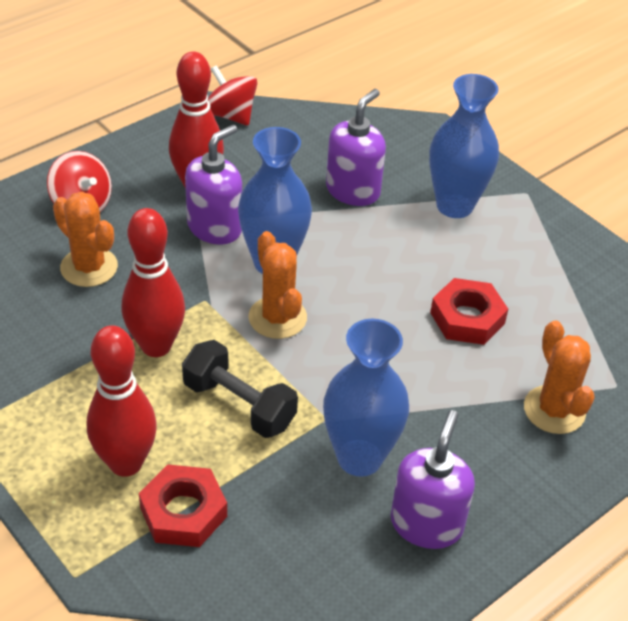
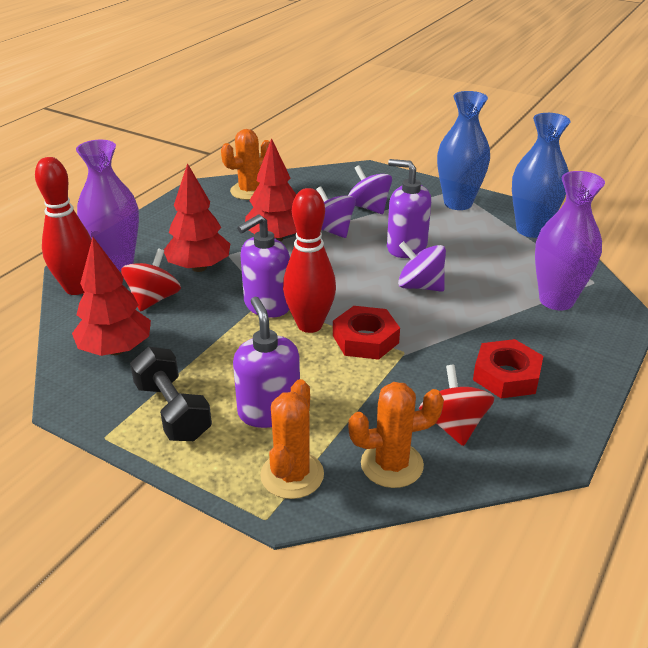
blue vase: [238,127,312,274] [323,319,409,477] [429,74,499,218] = 3 -> [437,91,490,210] [512,113,571,238] = 2
purple spinning top: none = 0 -> [316,187,356,238] [348,165,392,214] [398,241,446,292] = 3
purple vase: none = 0 -> [76,140,139,271] [535,171,605,310] = 2
red bowling pin: [87,325,157,477] [122,208,185,357] [169,51,224,189] = 3 -> [35,157,92,295] [283,188,336,333] = 2
red tree: none = 0 -> [72,237,151,356] [164,163,230,272] [245,138,297,242] = 3

